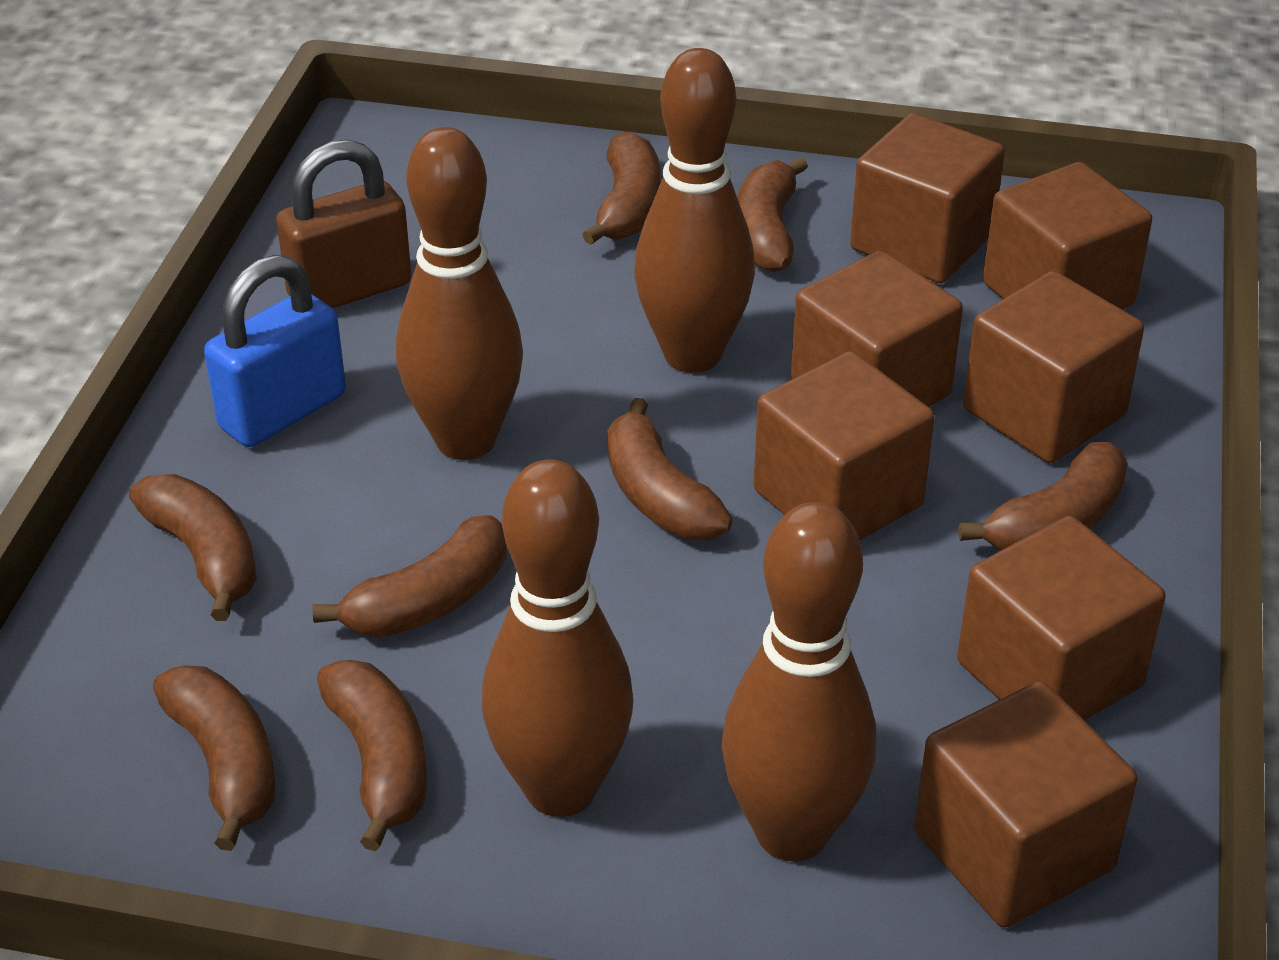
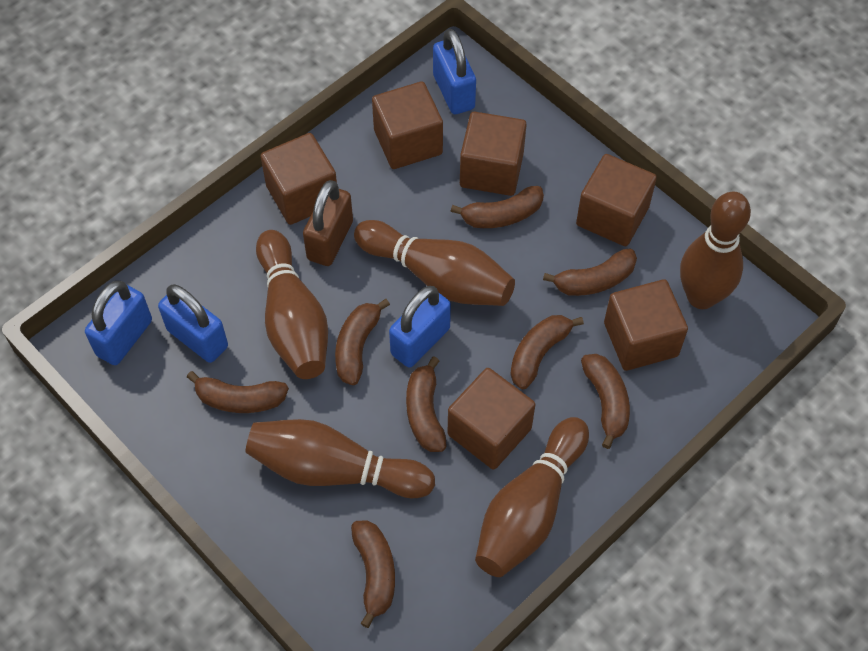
blue padlock: [204,255,346,447] = 1 -> [85,281,152,365] [158,284,228,363] [389,286,451,368] [433,29,476,115] = 4
brown bowling pin: [396,127,523,460] [482,459,633,817] [634,48,755,373] [721,502,876,862] = 4 -> [245,419,435,498] [256,230,328,379] [354,220,515,306] [475,417,589,577] [680,191,751,309] = 5
brown cube: [754,351,935,540] [791,250,963,407] [850,113,1005,283] [914,681,1138,927] [957,516,1166,721] [963,271,1144,463] [983,162,1152,309] = 7 -> [260,133,337,225] [372,81,443,169] [448,368,535,470] [460,112,527,196] [576,154,657,246] [604,279,688,371] = 6

